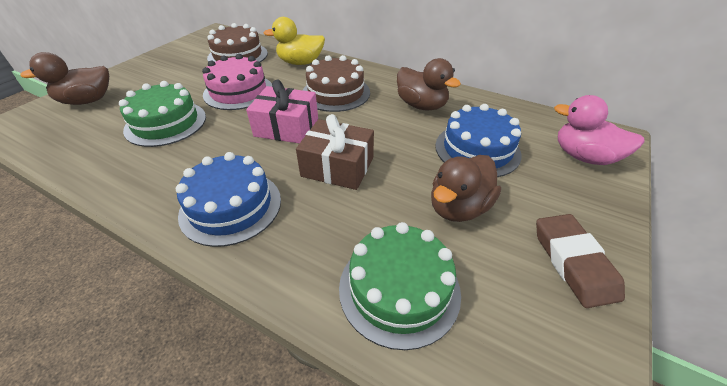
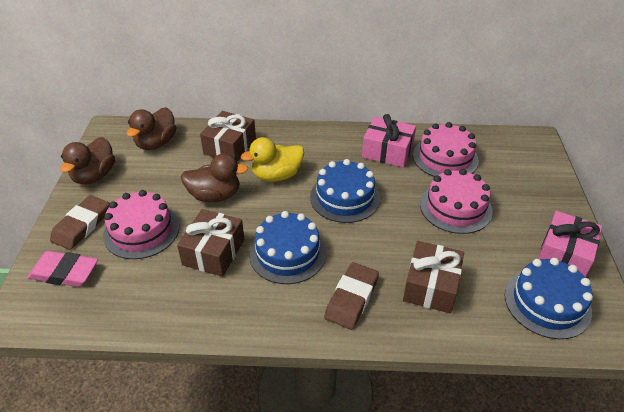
blue cake: [176,152,281,247] [435,104,522,177] = 2 -> [249,211,326,284] [310,159,380,223] [505,258,593,339] = 3
brown cake: [207,23,268,62] [303,55,370,112] = 2 -> none = 0
brown eraser: [536,214,625,308] = 1 -> [50,195,110,250] [324,262,379,330] = 2
brown gift: [296,114,374,190] = 1 -> [177,209,245,277] [200,111,256,162] [403,241,464,313] = 3
green cake: [119,81,206,147] [339,222,461,350] = 2 -> none = 0
pink cake: [202,54,272,110] = 1 -> [103,190,179,259] [413,122,479,177] [420,169,493,234] = 3
pink duck: [554,95,645,165] = 1 -> none = 0
pink eraser: none = 0 -> [27,251,98,287] = 1
pink gift: [246,79,318,143] = 1 -> [362,114,416,168] [538,211,602,277] = 2

